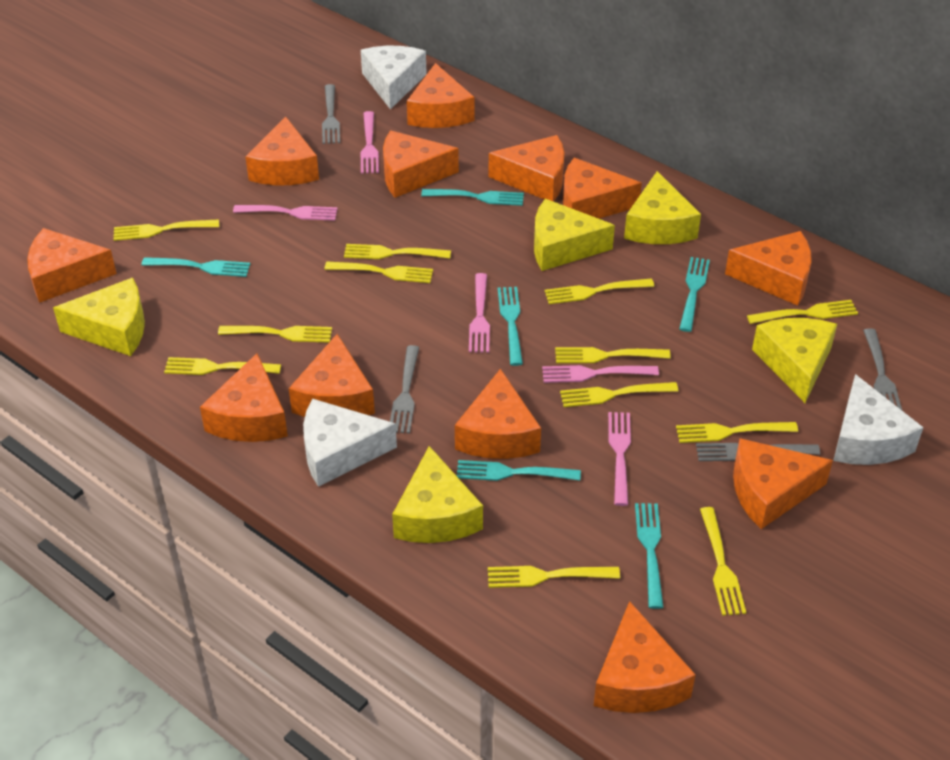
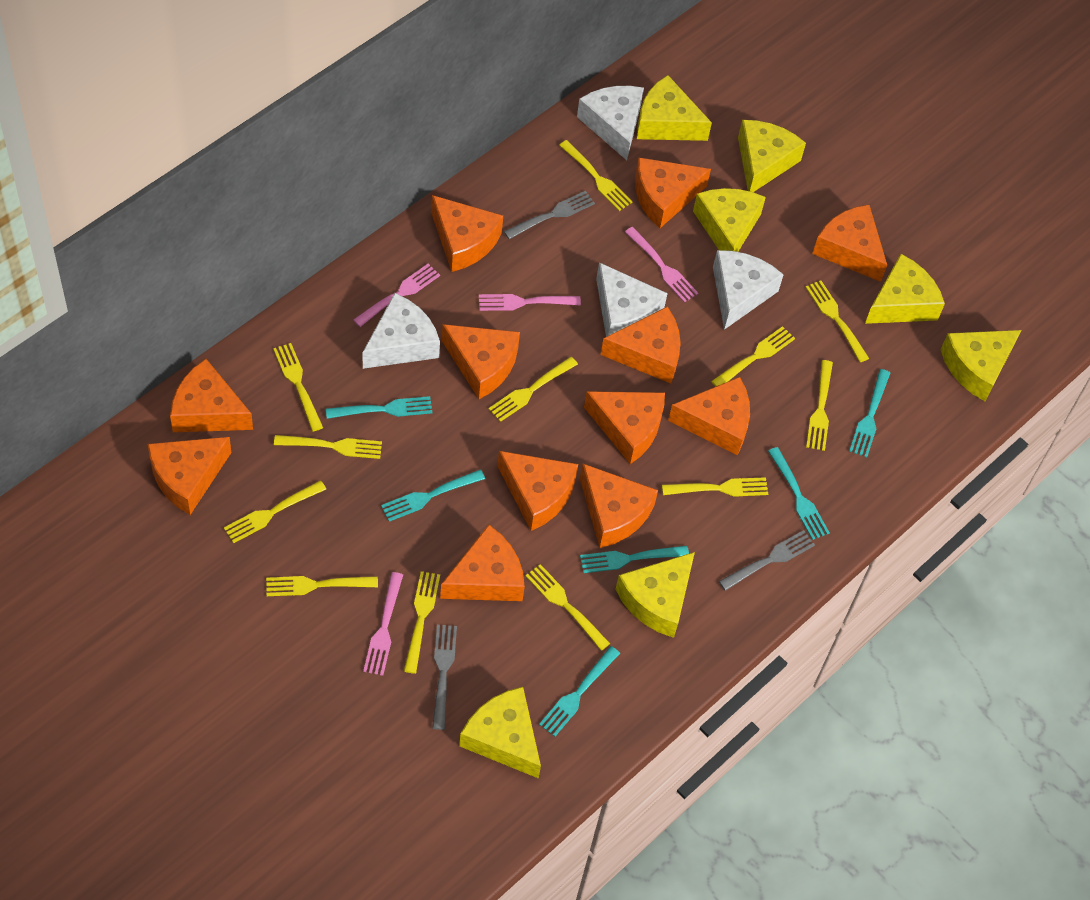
grey fork: [322,84,340,144] [390,345,419,434] [696,443,820,461] [863,329,902,410] = 4 -> [432,625,457,730] [504,191,595,239] [719,530,815,591] = 3
pink fork: [233,205,338,221] [361,111,379,174] [469,273,490,353] [542,365,659,383] [608,412,631,506] = 5 -> [353,264,440,327] [363,572,403,676] [479,294,581,311] [625,227,698,303] = 4
white cheese: [303,399,397,487] [361,46,427,110] [833,374,924,465] = 3 -> [363,293,440,369] [577,86,644,160] [596,262,668,337] [713,250,784,330] = 4
yellow cheese: [53,278,145,356] [392,446,483,543] [534,199,615,271] [624,171,701,244] [752,318,837,403] = 5 -> [459,687,541,779] [615,552,695,638] [637,75,712,141] [693,188,766,252] [738,120,806,192] [865,254,945,324] [941,330,1021,401] = 7

